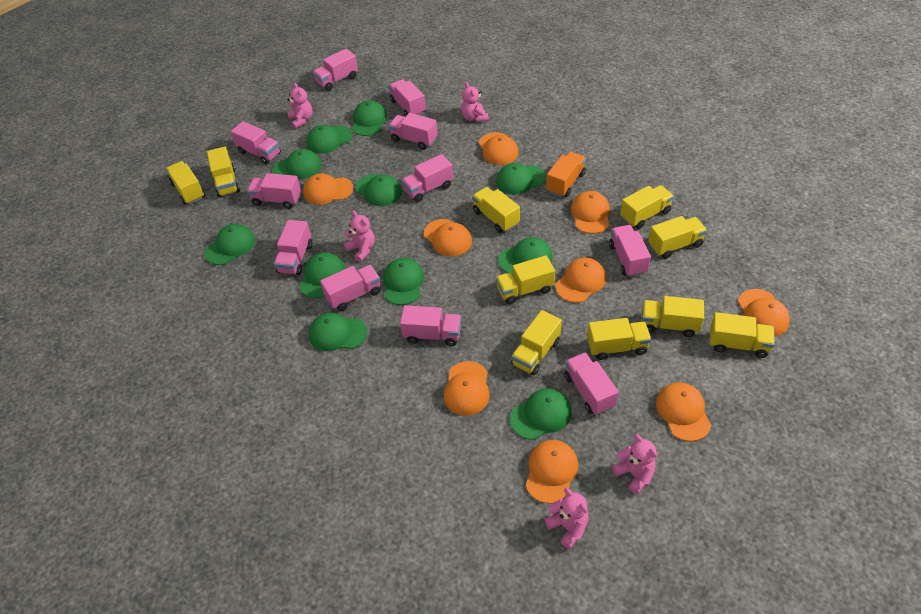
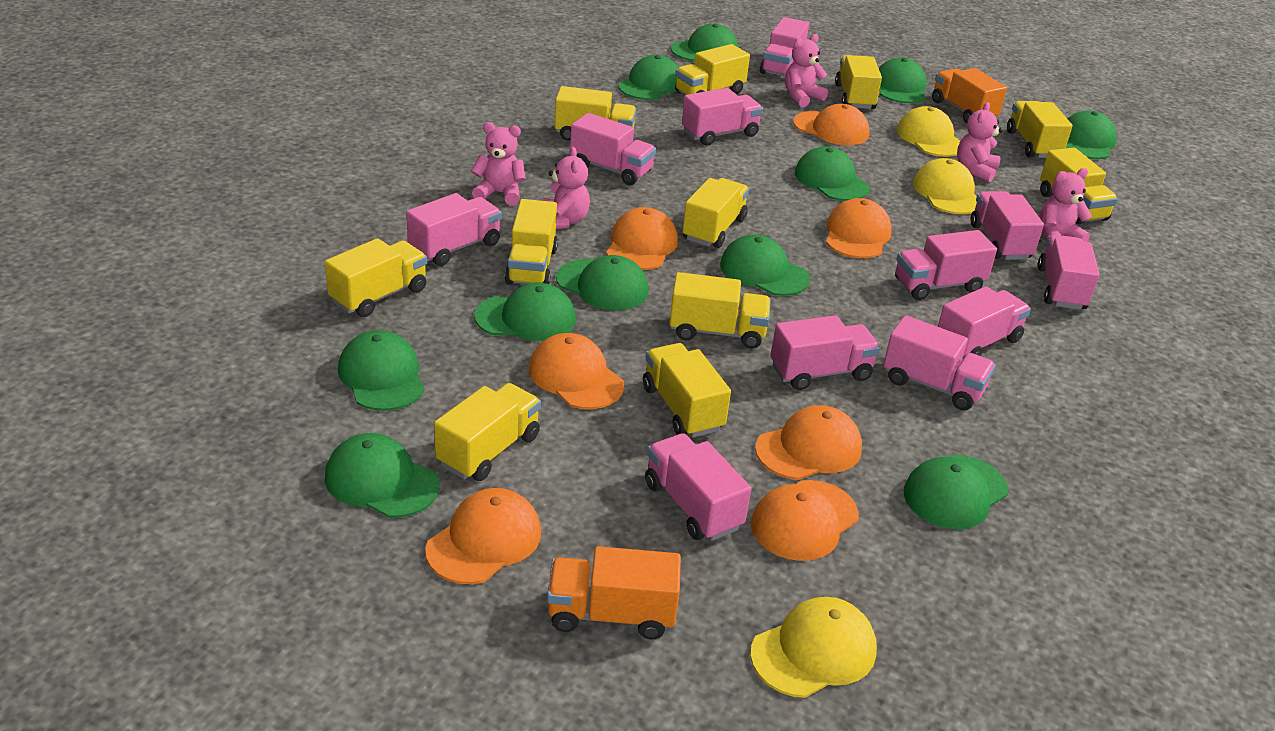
orange cap: [303,173,353,205] [423,219,472,256] [443,361,490,416] [478,132,519,165] [526,440,578,504] [555,258,606,303] [571,191,610,234] [656,382,711,442] [738,289,790,337] = 9 -> [425,488,541,584] [529,333,624,409] [606,207,678,270] [751,480,859,561] [755,405,862,480] [793,104,870,145] [826,198,892,258] = 7
orange truck: [546,152,586,197] = 1 -> [547,546,681,639] [932,68,1007,123] = 2
yellow cap: none = 0 -> [750,597,877,698] [897,106,960,157] [913,158,977,214] = 3
yellow truck: [166,161,205,205] [207,147,240,197] [472,187,520,233] [496,255,555,305] [511,310,562,375] [587,318,651,360] [620,185,674,229] [641,296,704,337] [648,216,707,259] [710,312,775,358] = 10 -> [325,238,427,317] [434,383,541,481] [505,199,558,285] [554,86,636,141] [643,343,731,438] [670,272,771,349] [675,44,750,95] [682,178,749,248] [835,55,882,109] [1007,101,1073,158] [1040,148,1118,224] = 11

